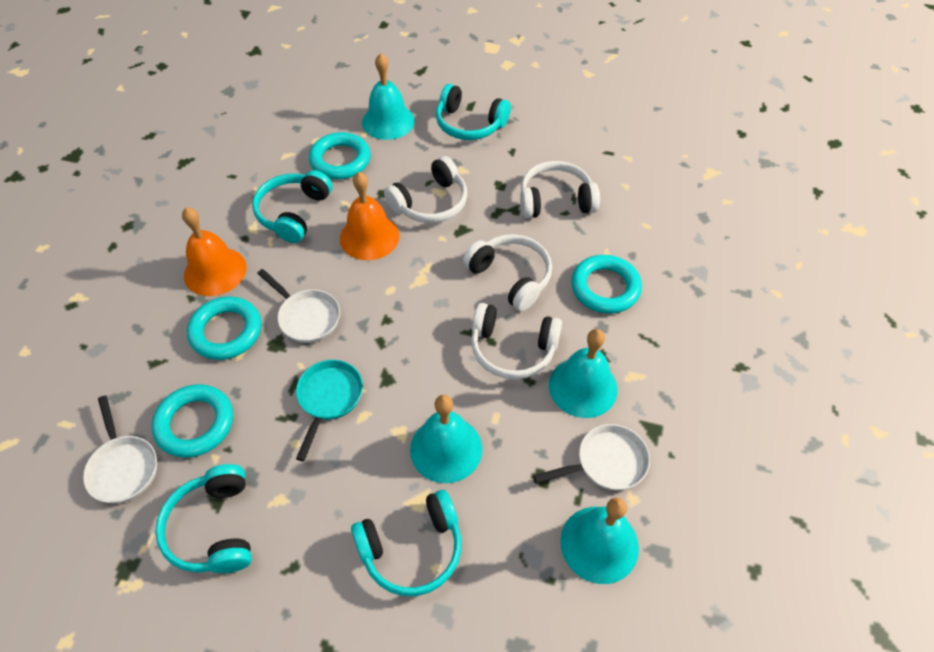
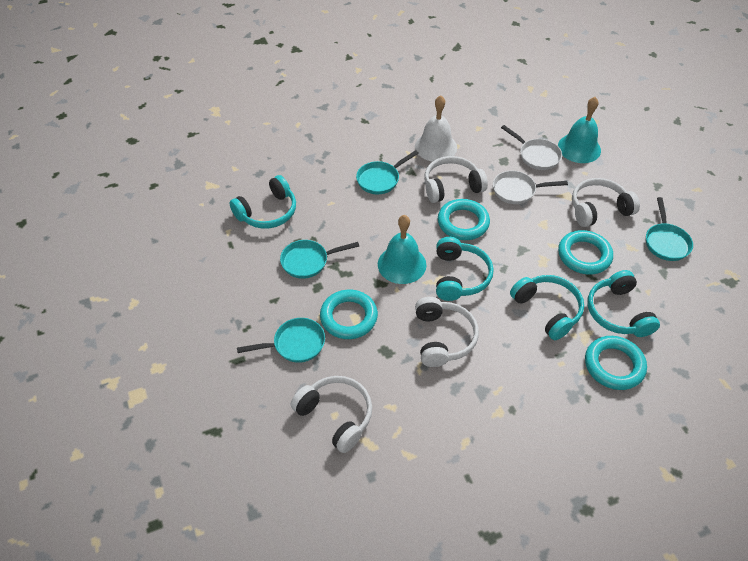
orange bell: [182,207,247,296] [340,172,399,260] = 2 -> none = 0
turquoise bell: [362,53,415,140] [410,395,482,483] [549,329,618,418] [560,498,639,584] = 4 -> [378,215,426,284] [558,97,601,163] = 2
turquoise pan: [296,360,363,461] = 1 -> [237,318,325,363] [280,240,359,279] [356,150,419,194] [646,197,693,261] = 4
white bell: none = 0 -> [415,95,457,162] = 1
white pan: [83,395,157,503] [257,269,340,343] [533,424,650,490] = 3 -> [493,171,568,204] [501,125,562,170] = 2

